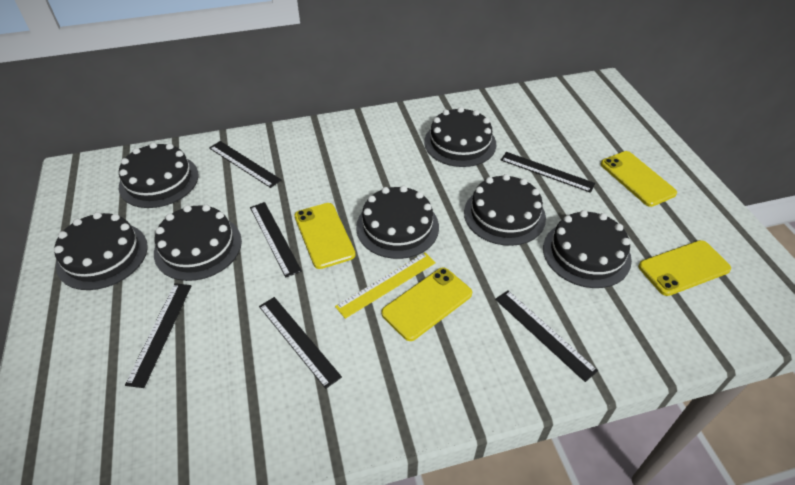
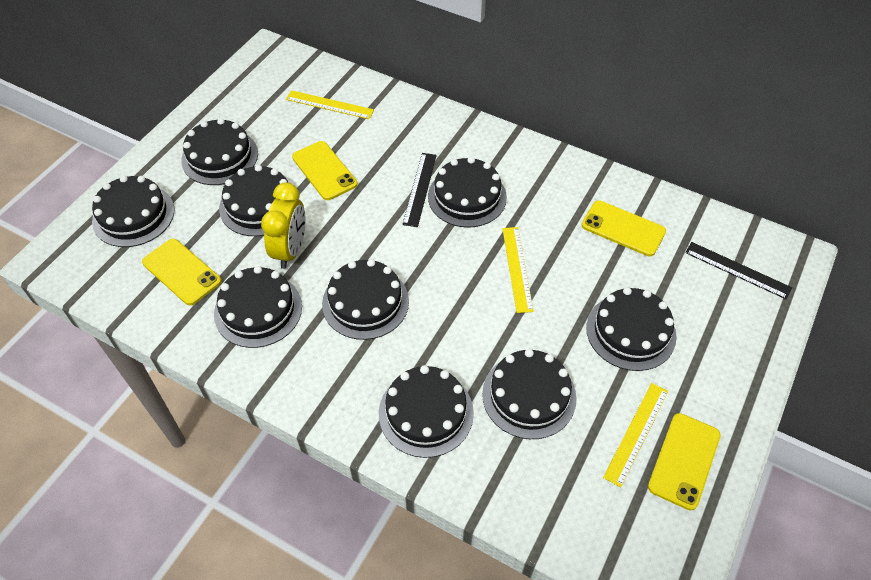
black cake: [54,212,148,290] [119,142,199,208] [154,205,242,281] [356,186,439,259] [424,107,496,167] [464,174,546,246] [543,210,632,288] = 7 -> [92,176,174,247] [181,118,258,185] [214,266,302,348] [219,165,299,236] [322,259,409,340] [379,365,474,458] [428,157,507,228] [482,349,577,439] [586,287,677,371] = 9
black ruler: [125,283,191,388] [209,141,282,188] [250,202,302,278] [259,297,342,389] [495,290,598,382] [501,152,596,193] = 6 -> [402,153,437,227] [685,242,792,299] = 2
yellow clock: none = 0 -> [261,182,306,269] = 1
yellow ruler: [335,253,436,319] = 1 -> [286,90,374,119] [502,227,534,313] [603,383,668,487] = 3

